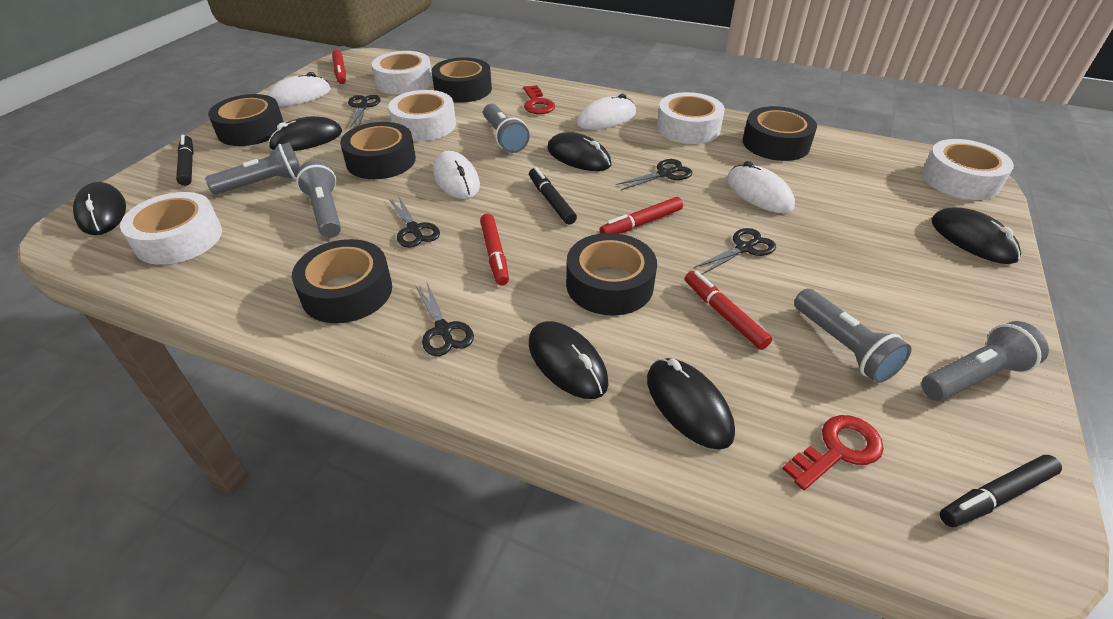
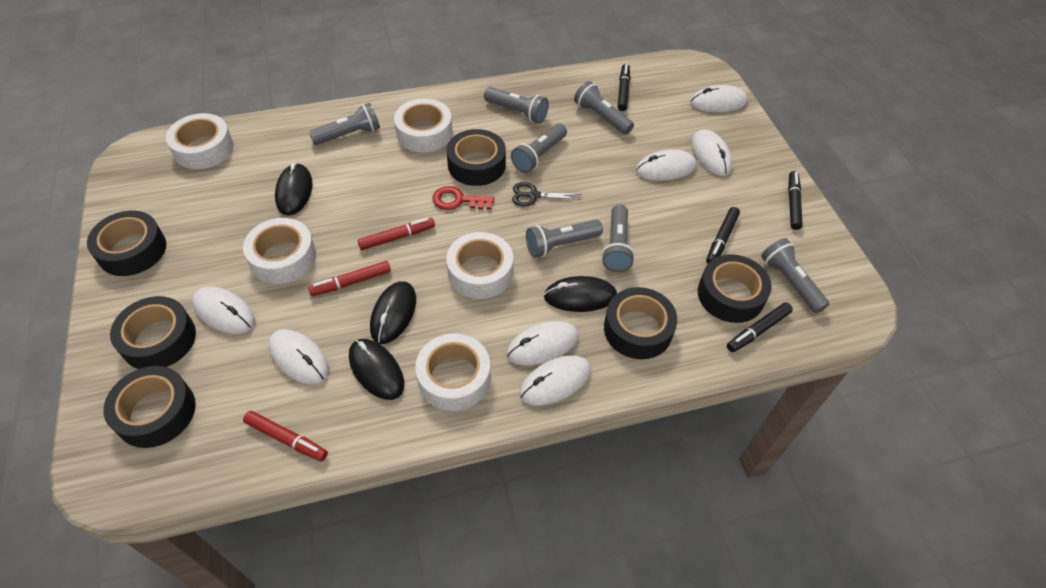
black marker: [176,135,194,186] [529,167,577,225] [940,455,1062,527] = 3 -> [618,64,630,111] [706,207,740,263] [727,302,793,352] [788,171,803,230] = 4
black mouse: [73,182,126,235] [268,116,342,151] [529,321,609,399] [547,132,611,171] [647,358,735,450] [931,207,1021,264] = 6 -> [275,163,313,215] [349,339,404,400] [370,281,416,344] [544,276,617,312] = 4
black scissors: [348,95,381,128] [389,196,440,248] [416,283,474,356] [616,159,692,190] [694,228,776,274] = 5 -> [512,182,582,206] = 1
grey flashlight: [205,142,300,195] [296,161,341,238] [483,104,530,153] [794,289,912,383] [921,321,1049,401] = 5 -> [309,103,380,145] [484,87,549,123] [511,124,567,173] [526,220,603,258] [574,81,634,134] [602,204,635,272] [761,238,829,313] = 7
red key: [523,85,555,114] [782,415,884,490] = 2 -> [432,186,494,210] = 1
red marker: [332,50,346,84] [480,214,509,285] [599,197,683,234] [685,271,772,350] = 4 -> [243,411,328,462] [308,261,391,296] [358,218,435,250] = 3
white mouse: [267,72,331,107] [433,151,480,199] [577,94,636,130] [727,161,795,213] = 4 -> [192,287,255,334] [268,329,329,385] [507,321,579,366] [519,355,591,406] [636,150,697,181] [690,85,747,113] [691,130,732,176] = 7

